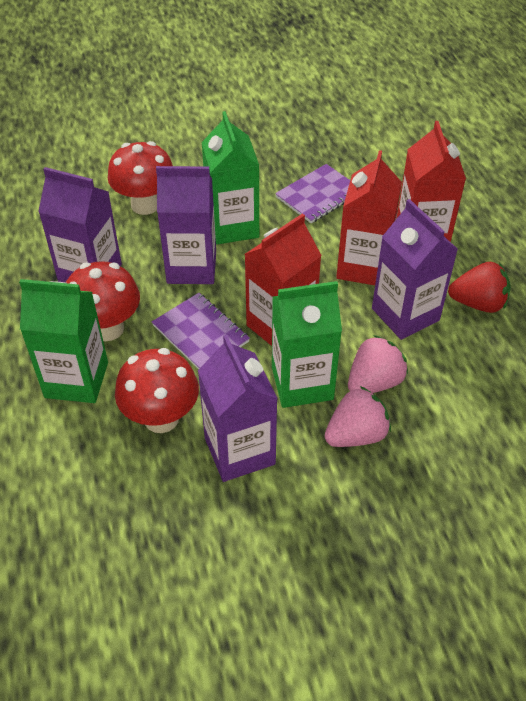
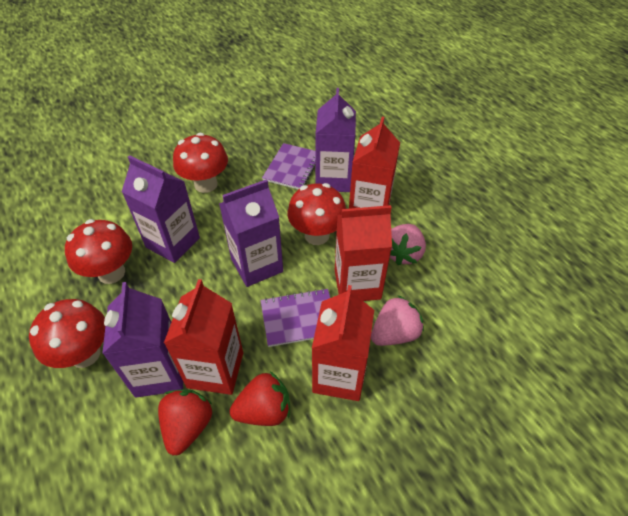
green carton: [19,279,108,403] [202,111,259,245] [272,281,342,408] = 3 -> none = 0
red carton: [244,213,322,346] [336,150,402,285] [396,121,466,242] = 3 -> [164,279,243,395] [312,285,374,401] [335,205,392,301] [349,117,400,209] = 4
red mushroom: [66,261,140,341] [108,141,173,215] [115,348,199,433] = 3 -> [29,299,105,368] [65,219,132,284] [173,133,228,193] [288,183,346,245] = 4
red strawberry: [448,262,511,313] = 1 -> [158,389,212,456] [230,371,290,426] = 2

